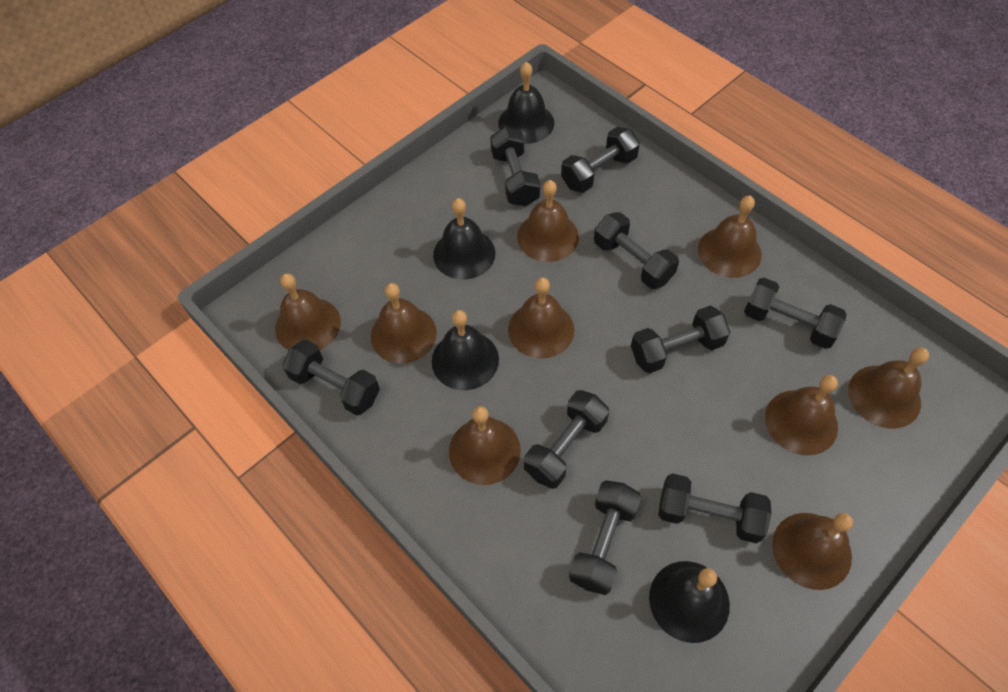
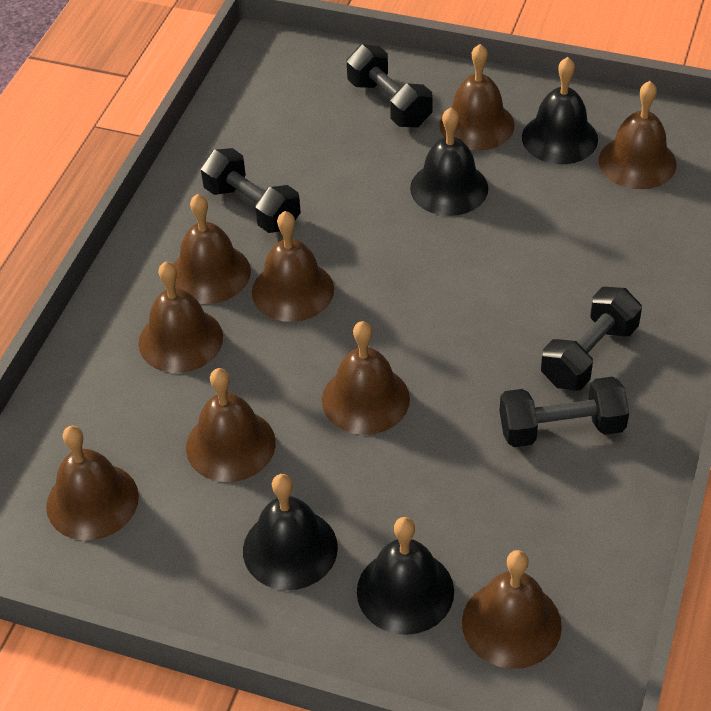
black dumbbell: [282,340,380,416] [490,127,541,206] [524,390,609,489] [561,127,640,193] [569,480,642,595] [594,212,679,289] [631,306,730,373] [658,473,771,543] [744,278,847,349] = 9 -> [200,148,301,233] [347,44,432,128] [499,376,629,447] [541,287,642,391] = 4

